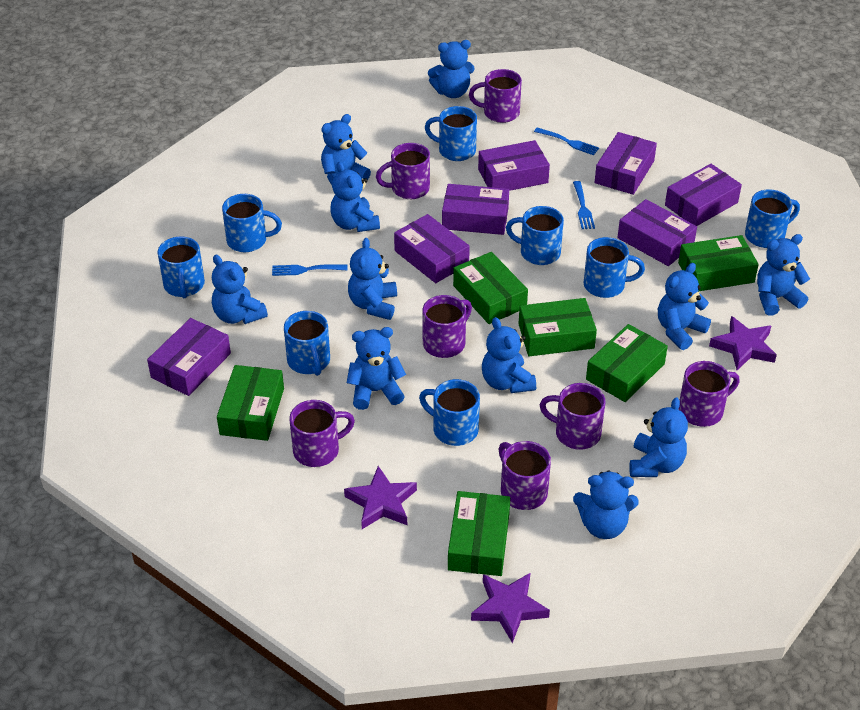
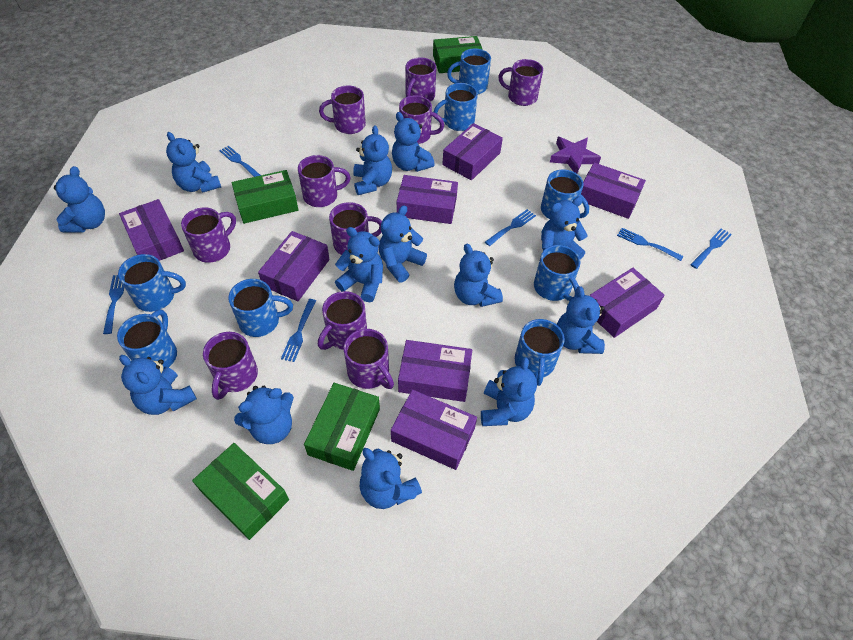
blue fork: [272,264,348,276] [534,128,599,155] [573,181,595,229] = 3 -> [103,275,124,334] [219,146,261,177] [281,299,316,362] [485,209,536,246] [617,228,684,261] [690,228,732,269] = 6
blue teddy bear: [212,255,268,324] [321,114,371,185] [330,162,380,232] [347,327,406,410] [348,238,397,320] [428,40,475,98] [482,317,536,393] [573,470,639,539] [629,397,688,477] [658,263,711,350] [757,234,810,316] = 11 -> [54,166,105,233] [119,355,197,415] [166,132,221,193] [234,386,294,444] [335,227,383,302] [353,125,392,195] [360,448,422,509] [379,205,427,283] [392,112,435,172] [454,244,503,307] [481,357,537,426] [541,197,588,260] [557,286,605,354] = 13
green box: [217,365,284,441] [448,491,510,576] [453,252,528,324] [519,298,597,356] [586,324,668,402] [678,235,759,291] = 6 -> [192,443,289,540] [232,170,298,224] [304,383,380,471] [433,36,483,73] = 4
purple box: [147,318,231,396] [394,214,470,283] [442,184,509,235] [478,140,550,191] [594,132,657,195] [617,199,697,266] [665,164,742,226] = 7 -> [119,199,184,261] [258,231,330,301] [391,390,477,470] [397,175,458,224] [398,340,472,402] [442,123,503,180] [581,163,646,219] [589,268,665,338] = 8
purple mug: [289,400,355,467] [376,143,430,199] [422,295,472,358] [469,69,522,123] [499,441,551,510] [540,383,605,450] [678,361,739,427] = 7 -> [181,207,236,263] [203,332,258,400] [298,155,351,207] [318,291,367,350] [319,85,366,134] [329,202,382,255] [344,329,394,389] [399,95,444,144] [405,58,436,102] [498,59,543,106] = 10
purple star: [344,466,417,529] [471,572,550,643] [709,316,777,370] = 3 -> [550,137,601,173] = 1

